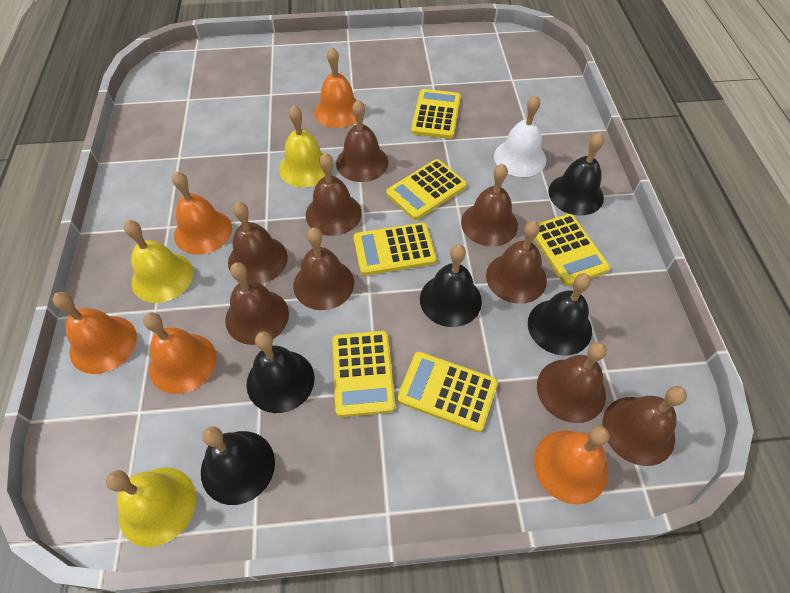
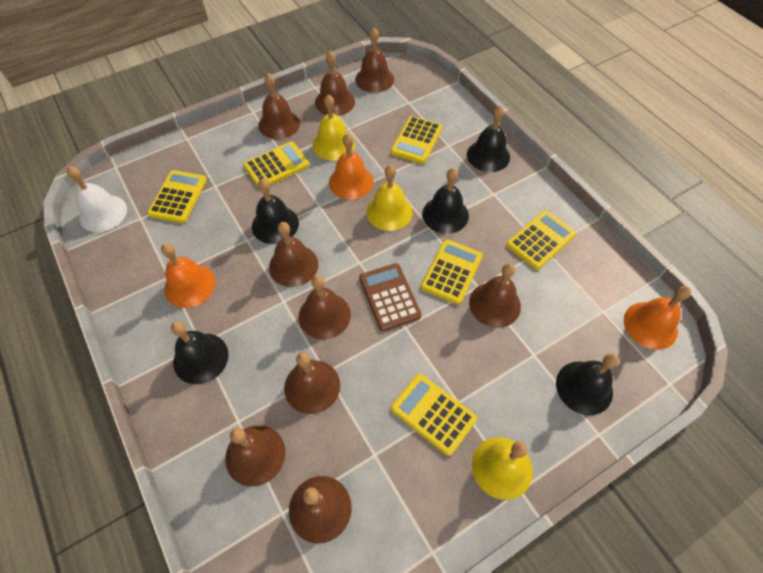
brown calculator: none = 0 -> [359,263,421,331] = 1
orange bell: [52,292,137,374] [143,312,217,394] [172,172,232,255] [314,47,357,128] [534,426,609,505] = 5 -> [161,243,215,308] [329,133,373,200] [624,286,691,350] = 3

